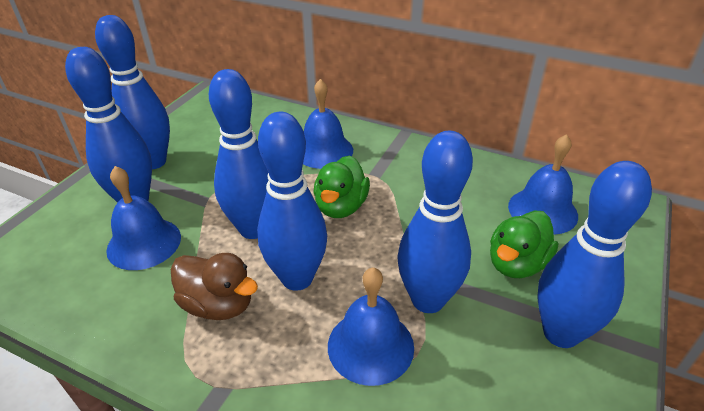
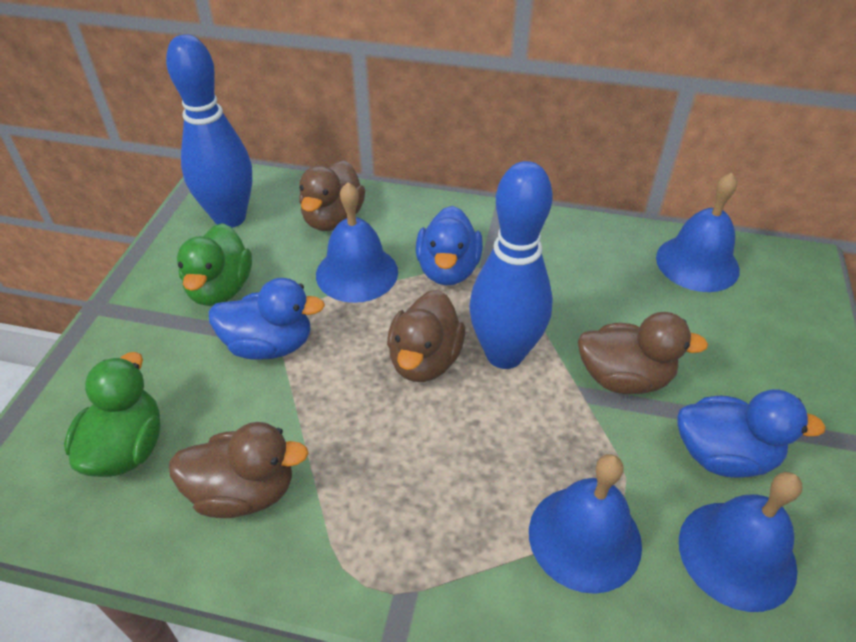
blue bowling pin: [65,47,152,203] [95,15,170,170] [209,69,268,239] [257,112,327,291] [397,131,473,313] [537,161,652,348] = 6 -> [166,34,252,228] [469,161,553,369] = 2
blue duck: none = 0 -> [208,278,325,360] [416,206,483,285] [678,389,826,478] = 3
brown duck: [171,253,258,320] = 1 -> [169,422,309,518] [299,160,365,231] [387,290,465,382] [578,312,708,394] = 4

